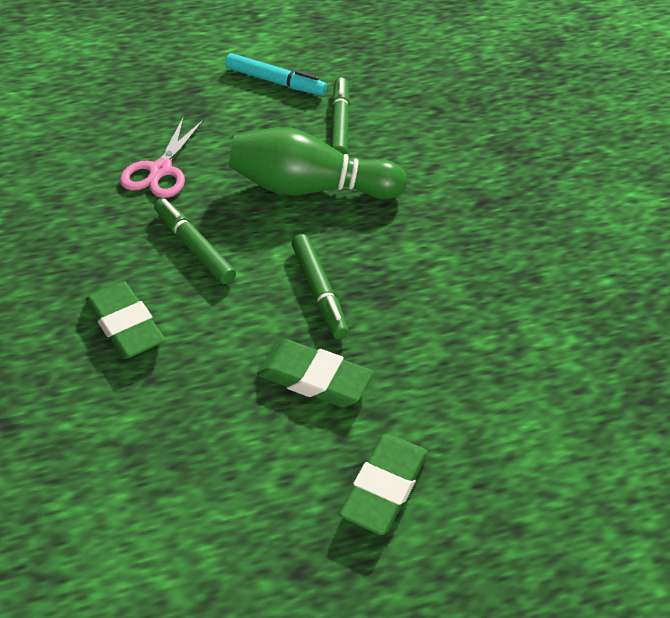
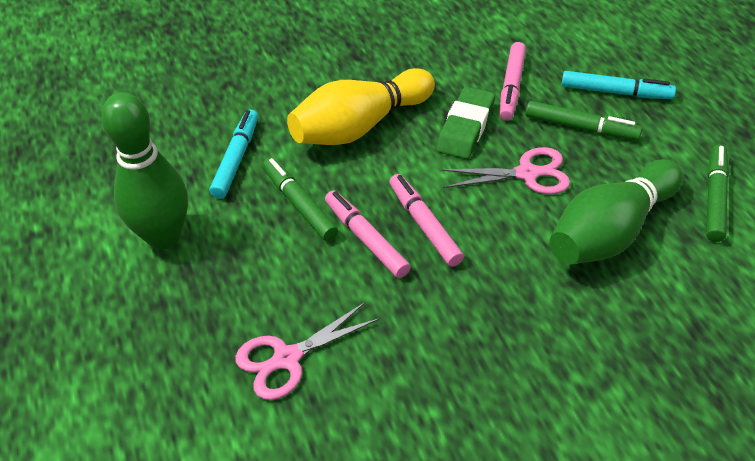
green bowling pin: [229,127,407,199] = 1 -> [101,92,188,250] [550,159,683,264] = 2
green eraser: [86,281,165,359] [257,340,373,407] [339,434,428,535] = 3 -> [436,87,495,159] = 1
pink marker: none = 0 -> [325,190,410,278] [389,174,464,267] [499,42,526,121] = 3
pink scissors: [120,116,204,198] = 1 -> [235,302,380,400] [440,147,570,194] = 2
turquoise marker: [225,53,327,96] = 1 -> [210,109,258,199] [562,71,676,99] = 2
yellow bowling pin: none = 0 -> [287,68,435,145] = 1

